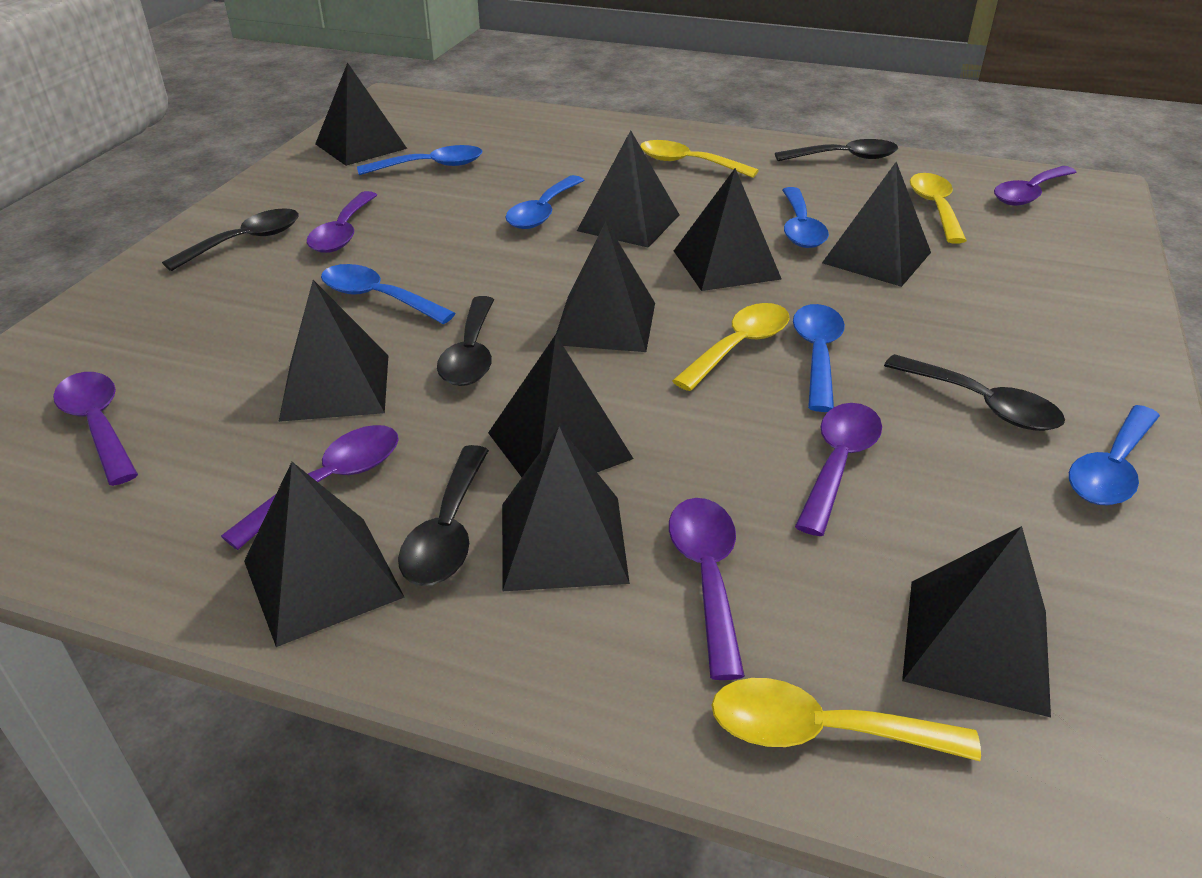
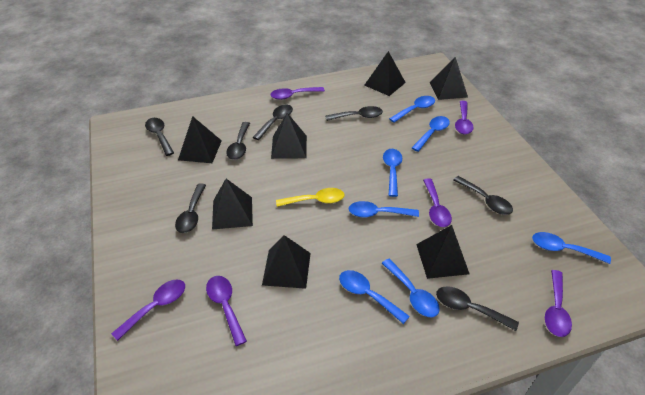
black pyramid: [244,462,405,647] [278,280,388,422] [315,62,407,166] [488,334,634,477] [502,426,630,592] [556,221,655,352] [577,130,680,248] [674,168,781,291] [822,162,931,287] [902,526,1051,717] = 10 -> [178,116,222,163] [212,179,253,230] [262,235,311,289] [271,113,307,159] [364,51,406,96] [416,225,469,279] [429,57,468,100] = 7
black spoon: [162,208,299,271] [398,445,489,586] [437,296,494,386] [775,139,898,161] [884,354,1065,431] = 5 -> [145,118,174,156] [175,183,206,233] [226,122,250,160] [253,105,293,140] [325,106,383,121] [436,286,519,331] [453,176,513,215] = 7
blue spoon: [321,264,456,324] [357,145,482,175] [505,175,584,229] [782,187,829,248] [793,304,845,412] [1069,405,1160,505] = 6 -> [339,270,410,324] [349,201,419,218] [382,259,440,317] [383,149,402,197] [389,96,435,123] [412,116,450,152] [532,232,611,264] = 7
yellow spoon: [640,140,759,178] [672,303,790,391] [712,678,981,761] [910,173,967,244] = 4 -> [276,188,344,207] = 1

